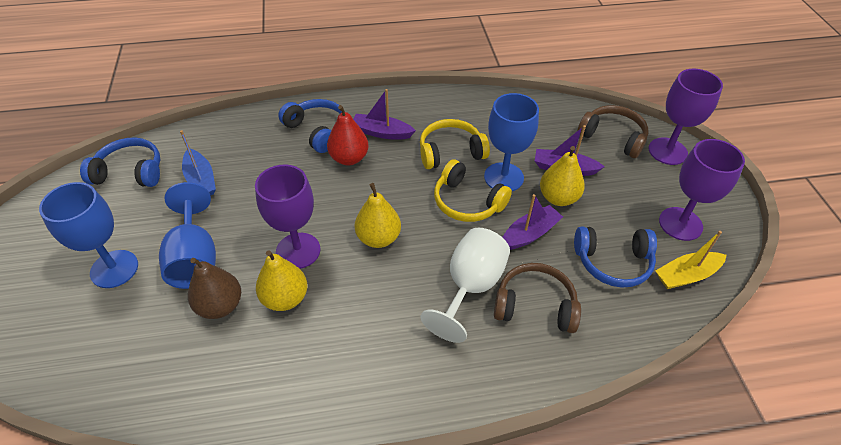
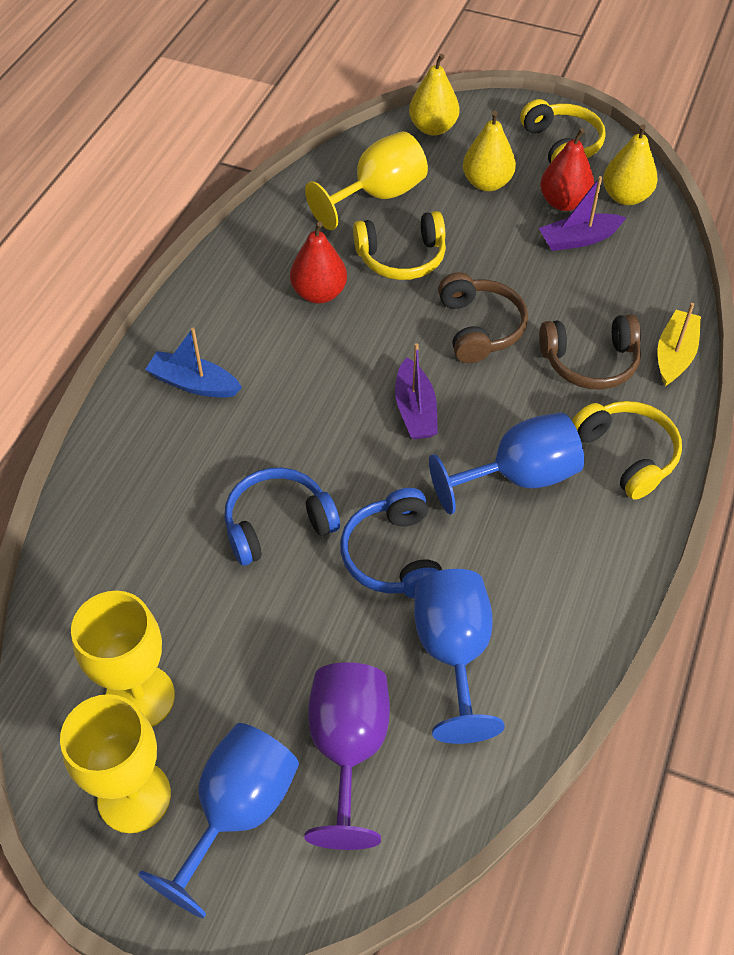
blue headphones: [80,137,160,187] [278,99,342,153] [574,227,657,287] = 3 -> [224,468,340,566] [340,488,442,599] = 2
brown pear: [188,258,241,319] = 1 -> none = 0
purple boat: [353,89,416,140] [502,194,563,250] [535,125,605,176] = 3 -> [395,343,438,439] [539,176,627,251] = 2
purple goblet: [255,165,320,269] [649,69,723,165] [659,139,745,241] = 3 -> [304,662,390,850] = 1
red pear: [327,105,369,165] = 1 -> [290,221,347,304] [540,128,594,211] = 2
white goblet: [421,228,510,343] = 1 -> none = 0
yellow goblet: none = 0 -> [60,694,171,833] [71,591,175,727] [305,131,428,230] = 3
yellow headphones: [420,119,490,169] [434,159,512,222] = 2 -> [353,211,446,280] [520,99,606,163] [572,401,682,500] = 3

